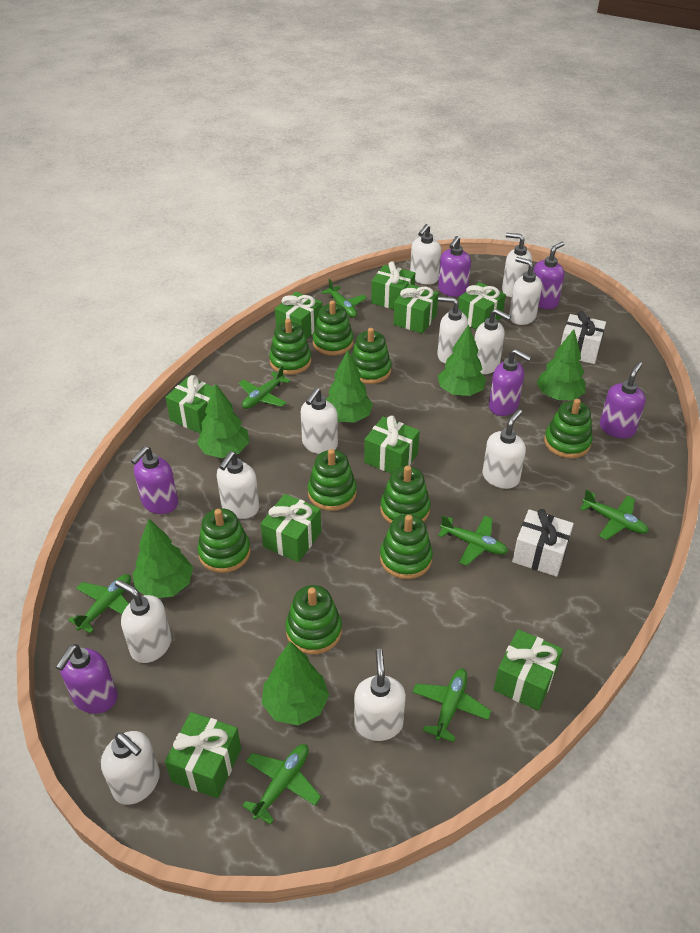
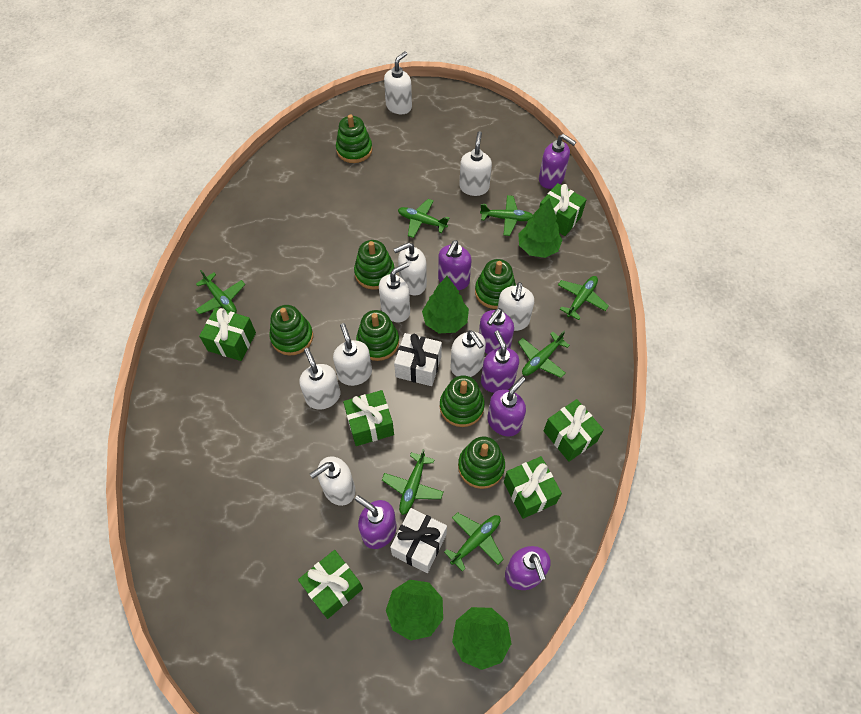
green gift: [165,375,214,434] [165,712,241,798] [261,494,321,562] [275,292,322,339] [364,415,420,473] [371,261,415,309] [393,284,439,334] [458,282,506,330] [494,629,563,711] = 9 -> [199,308,256,361] [298,550,363,619] [343,390,394,446] [504,456,562,519] [539,183,587,236] [544,399,604,462] = 6
green stacking toy: [197,508,251,573] [269,319,311,375] [285,585,342,654] [308,449,357,511] [312,300,354,355] [351,328,391,384] [380,465,430,524] [380,514,433,579] [544,399,592,458] = 9 -> [269,305,313,356] [336,114,373,163] [354,240,394,290] [356,310,399,361] [440,375,485,427] [458,436,505,489] [475,259,516,309] = 7
green tree: [132,519,193,598] [197,383,249,458] [262,641,329,725] [326,350,373,423] [438,324,486,396] [536,329,586,400] = 6 -> [386,580,443,641] [422,276,469,333] [452,607,512,670] [518,198,562,258] = 4
purple soap dispenser: [56,644,118,714] [131,446,178,514] [438,236,471,297] [489,349,532,416] [533,242,564,309] [600,362,646,438] = 6 -> [355,495,397,549] [438,240,471,290] [479,308,514,354] [481,330,519,393] [487,377,526,436] [505,546,551,590] [539,134,576,189] = 7
white soap dispenser: [101,731,160,805] [115,580,172,663] [217,451,259,519] [301,388,338,454] [354,649,406,741] [410,224,441,284] [437,296,468,364] [474,309,511,374] [483,409,526,489] [502,233,532,298] [509,257,542,325] = 11 -> [299,348,340,410] [310,456,355,506] [333,323,372,386] [379,262,410,322] [384,51,412,114] [394,242,427,295] [450,330,486,377] [459,131,492,196] [498,282,534,331] = 9

